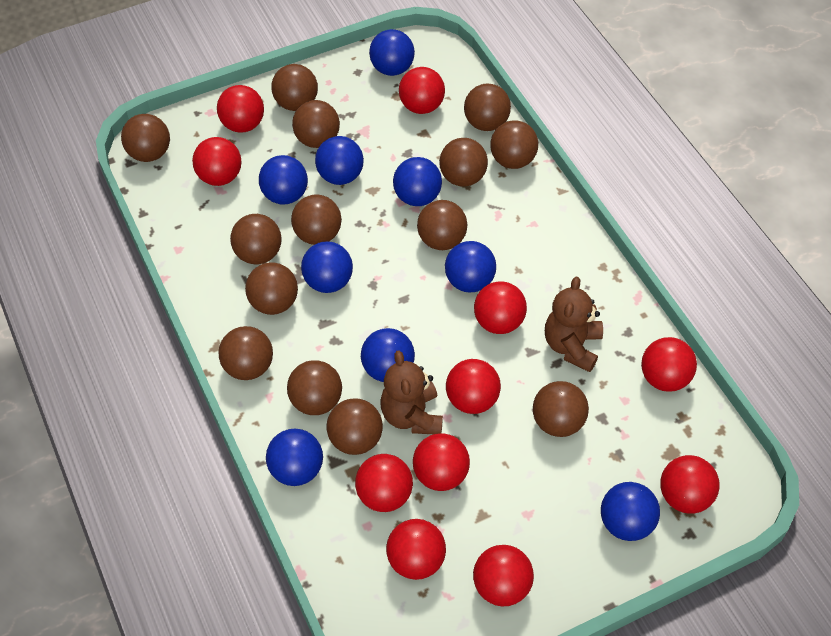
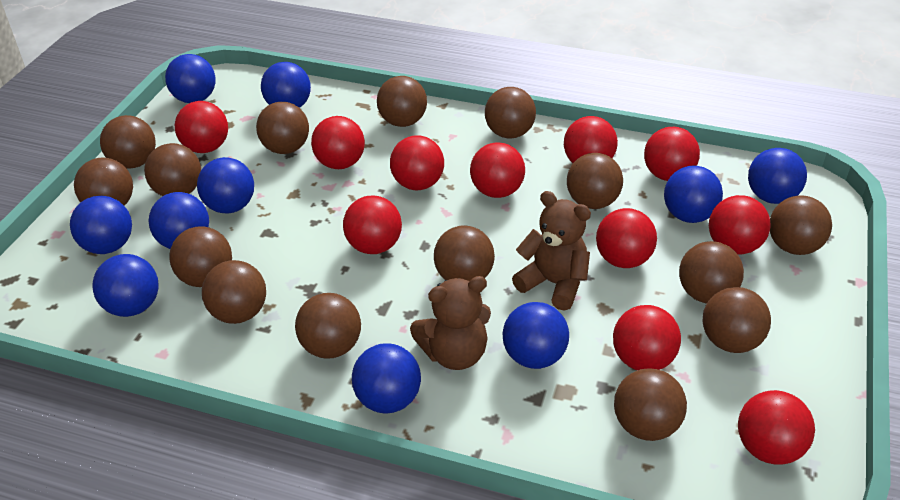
blue ball: [259,155,308,205] [266,429,323,486] [301,241,353,293] [315,136,364,185] [361,328,415,382] [369,29,415,76] [393,157,442,206] [445,241,496,292] [601,482,660,541] = 9 -> [70,196,132,254] [92,254,159,317] [148,192,209,249] [165,54,215,103] [197,157,254,213] [261,62,311,108] [352,343,421,413] [502,302,569,369] [664,166,723,223] [748,148,807,204] = 10
brown ball: [121,114,170,162] [218,326,273,380] [230,214,281,264] [245,262,298,315] [271,64,318,111] [287,360,342,415] [291,194,342,245] [292,100,340,148] [327,398,383,455] [417,200,467,250] [439,138,488,187] [464,84,511,131] [490,121,538,169] [533,381,589,437] = 14 -> [74,158,133,206] [100,115,156,168] [144,143,201,196] [169,226,232,287] [202,260,266,324] [256,102,309,154] [295,293,361,359] [377,76,427,127] [434,225,495,281] [485,87,536,139] [567,153,623,209] [614,368,687,441] [679,241,744,303] [702,287,771,353] [770,196,832,255] = 15

